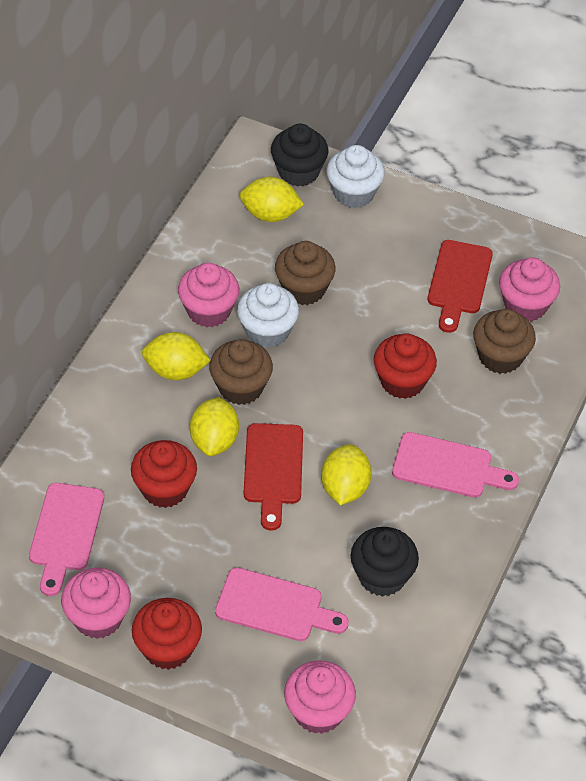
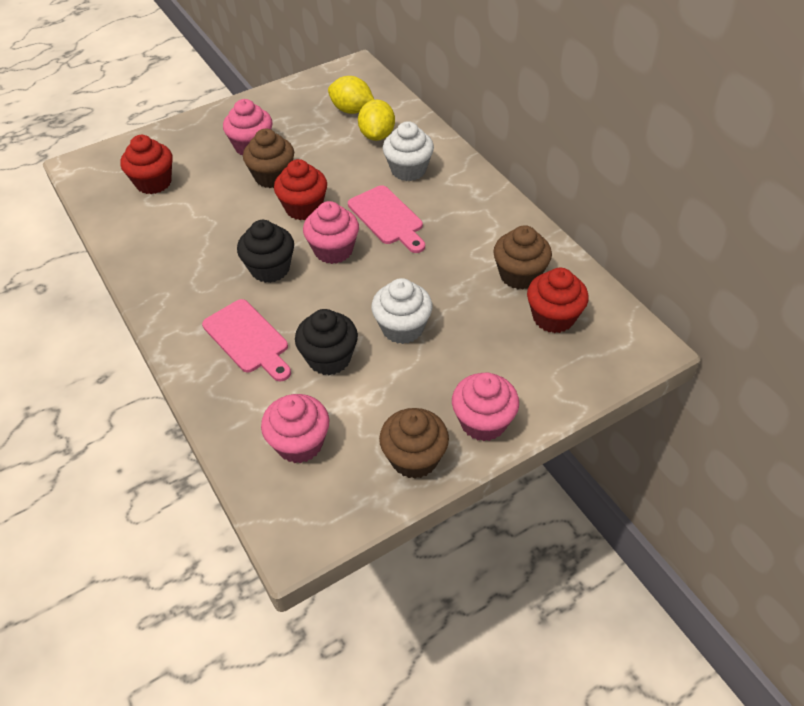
pink cutting board: [29,483,104,596] [215,568,349,641] [392,432,519,498] = 3 -> [202,299,291,382] [348,185,425,253] = 2
red cutting board: [244,423,303,531] [428,240,493,333] = 2 -> none = 0
yellow lemon: [142,332,210,380] [190,397,239,456] [240,177,304,222] [321,444,372,505] = 4 -> [328,76,374,114] [358,99,395,141] = 2

